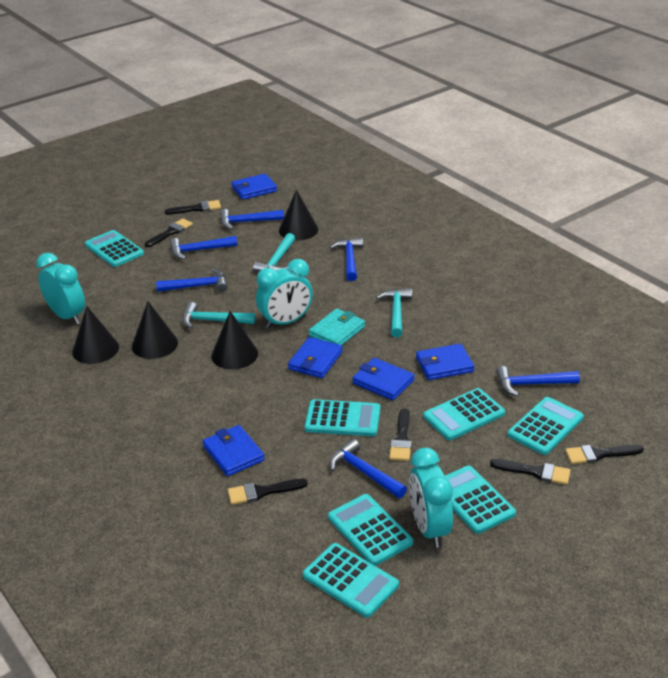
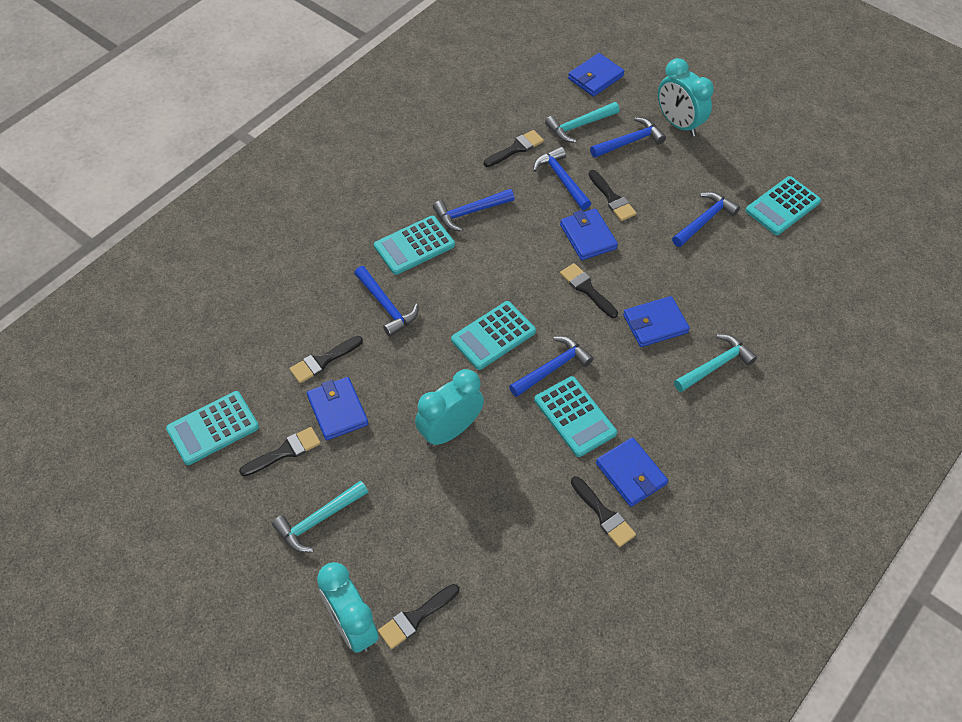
black brush: [145,218,193,247] [165,200,221,215] [228,479,308,505] [389,408,412,461] [490,459,571,485] [565,445,644,464] = 6 -> [239,427,321,476] [290,336,363,383] [378,584,459,649] [484,130,544,167] [560,263,618,318] [571,476,636,547] [588,170,636,221] = 7
black cone: [72,306,119,364] [132,301,178,359] [211,311,258,369] [279,190,318,241] = 4 -> none = 0
turquoise calculator: [85,230,144,267] [303,543,399,618] [304,399,380,436] [328,494,413,566] [423,388,505,440] [445,466,516,534] [507,397,584,455] = 7 -> [166,391,259,465] [374,216,455,275] [451,301,536,370] [534,376,617,457] [746,176,821,235] = 5
turquoise wallet: [309,309,365,345] = 1 -> none = 0

